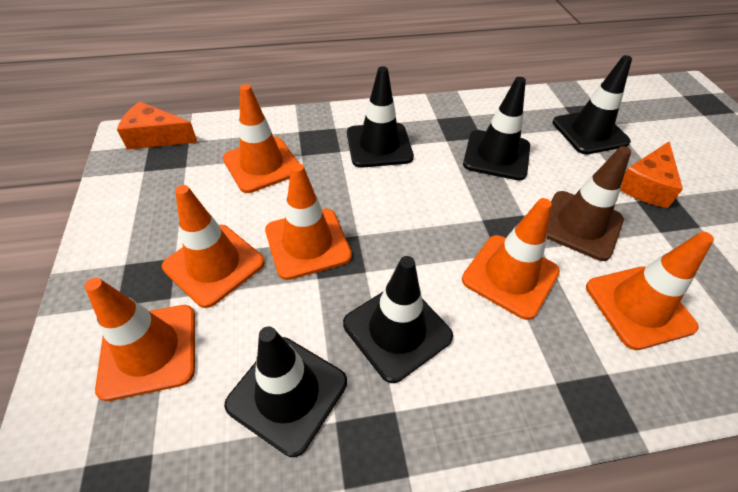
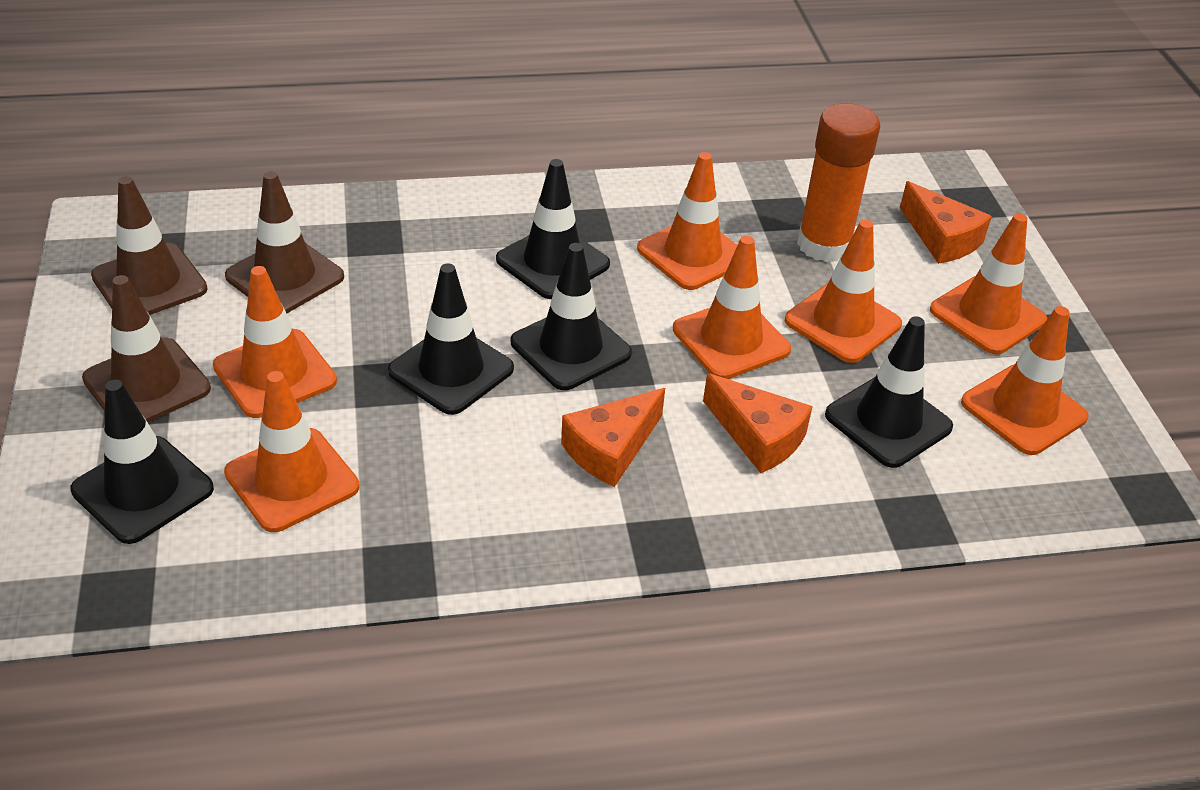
brown traffic cone: [547,146,631,261] = 1 -> [82,275,211,422] [91,176,208,315] [225,171,344,314] = 3
orange cheese: [117,102,198,150] [620,141,683,208] = 2 -> [561,388,665,487] [703,373,813,473] [900,181,992,264] = 3
orange glue stick: none = 0 -> [797,103,880,262] = 1
orange traffic cone: [85,278,195,401] [162,185,265,308] [223,84,299,193] [265,163,352,280] [462,198,560,320] [586,232,714,350] = 6 -> [213,266,337,418] [224,371,360,532] [637,152,737,290] [673,236,791,379] [785,220,902,363] [930,213,1047,354] [961,306,1089,455] = 7

